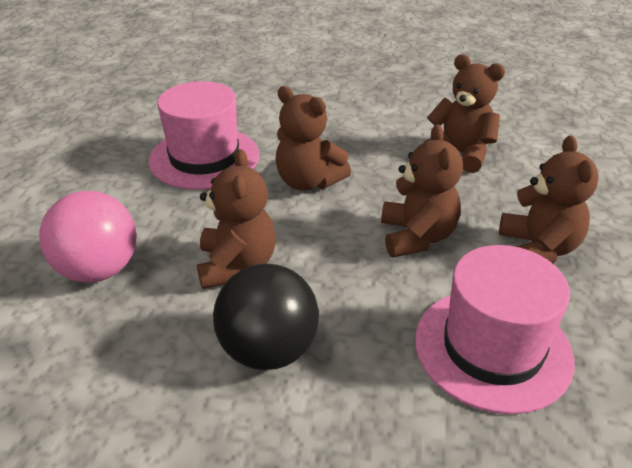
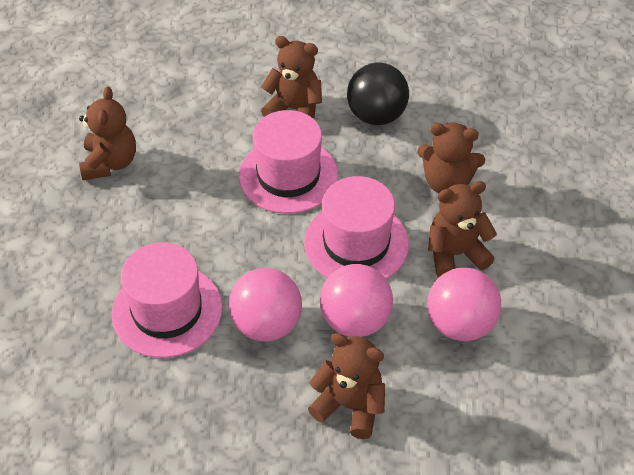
pink ball: [39,191,137,283] = 1 -> [228,268,302,342] [320,264,393,337] [427,268,501,341] = 3
pink hat: [149,81,259,189] [415,245,575,414] = 2 -> [112,242,222,358] [239,110,338,214] [304,176,409,279] = 3

